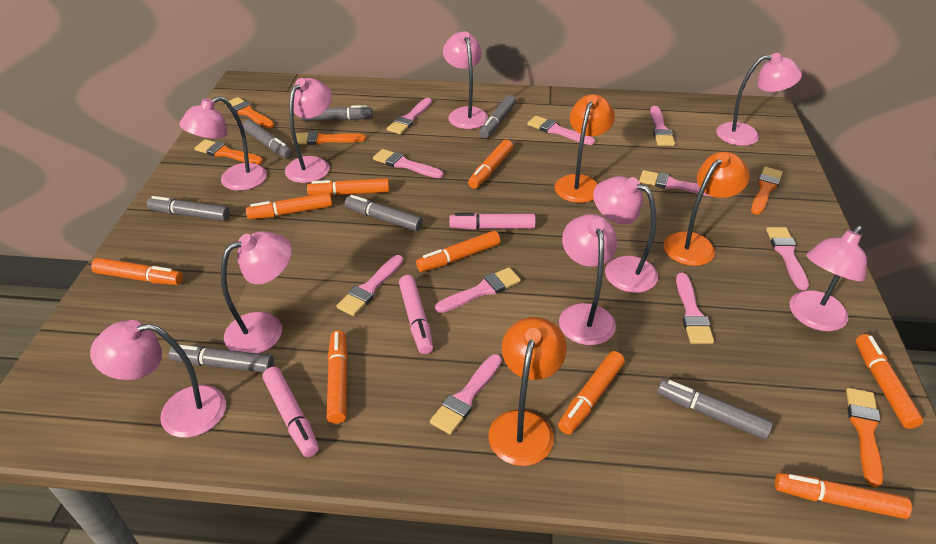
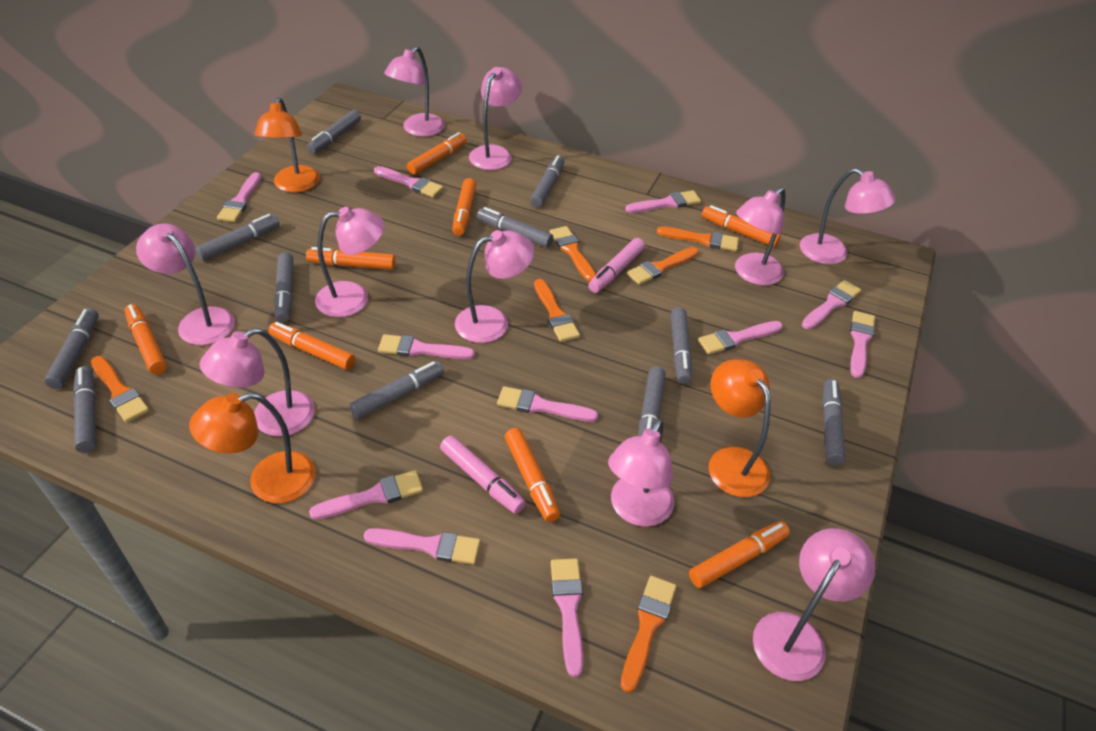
grey marker: [147,196,230,221] [169,345,274,373] [243,120,293,159] [301,105,373,121] [345,195,423,231] [479,95,516,138] [657,379,773,440] = 7 -> [44,308,99,389] [73,366,96,453] [195,214,280,261] [274,252,294,322] [307,110,361,154] [349,361,444,419] [477,207,553,248] [530,155,564,208] [638,366,666,436] [671,307,692,384] [822,379,845,466] = 11
orange brush: [194,139,263,165] [229,97,274,128] [292,131,366,145] [751,167,783,215] [846,388,883,487] = 5 -> [91,356,149,423] [534,279,580,342] [550,226,596,282] [621,576,677,693] [627,247,699,285] [657,227,739,251] = 6
orange marker: [91,258,183,285] [246,193,332,220] [307,178,389,196] [327,330,348,424] [416,231,500,272] [468,140,513,189] [558,351,625,435] [775,473,912,519] [856,334,924,429] = 9 -> [124,304,167,375] [268,322,355,370] [306,247,396,270] [407,132,467,175] [452,178,477,236] [505,428,560,522] [689,521,790,588] [702,205,781,247] = 8
pink brush: [336,255,403,316] [373,149,443,178] [387,98,432,134] [430,354,502,435] [435,267,521,313] [527,116,595,145] [639,170,712,197] [650,106,675,146] [676,273,714,344] [766,227,809,290] = 10 -> [217,172,261,222] [309,470,423,520] [364,528,480,565] [374,166,443,198] [378,334,475,359] [497,386,598,422] [551,559,583,677] [625,190,701,213] [698,321,783,354] [802,280,861,329] [850,311,875,378] = 11
pink lamp: [90,320,226,438] [179,96,267,191] [221,231,292,354] [285,78,332,183] [443,31,489,129] [559,214,617,345] [593,176,658,293] [716,53,802,146] [790,226,867,331] = 9 -> [136,224,235,345] [200,328,315,436] [315,207,385,317] [384,46,445,137] [455,230,535,343] [469,67,522,170] [608,419,674,527] [735,187,785,285] [753,528,875,681] [800,168,896,264] = 10
pink marker: [262,367,319,457] [399,275,433,354] [449,213,536,230] = 3 -> [440,435,526,514] [588,238,645,293] = 2

